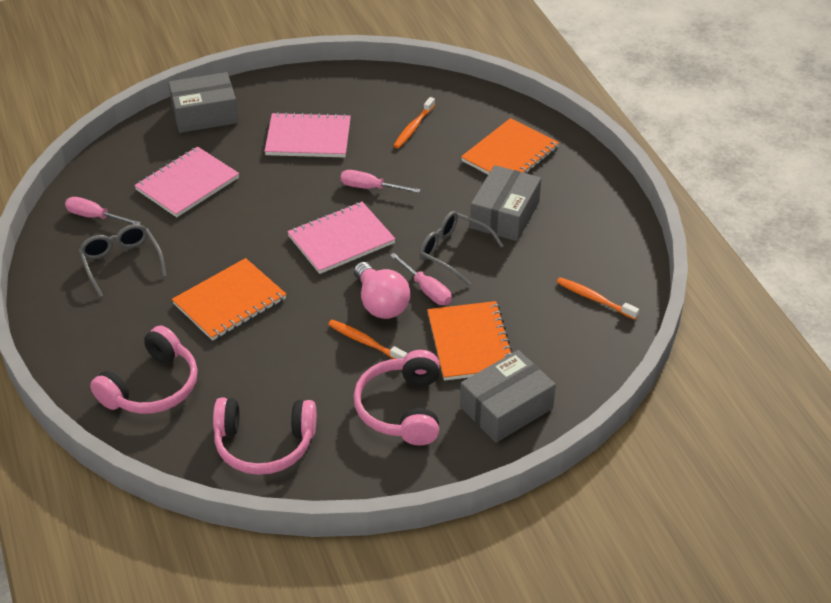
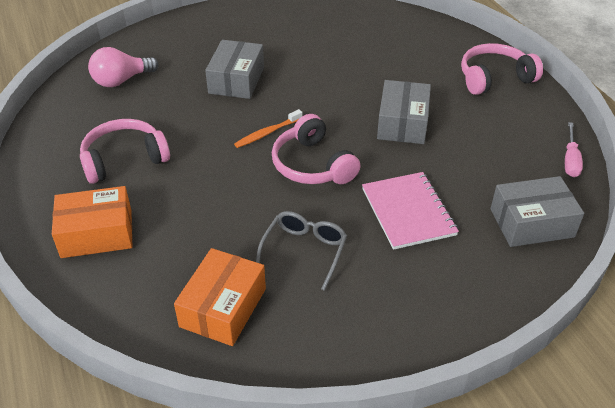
grey glasses: [79,224,167,297] [419,211,504,286] = 2 -> [256,211,347,291] = 1
orange box: none = 0 -> [52,186,133,258] [174,248,266,346] = 2
orange notebook: [172,258,287,341] [427,301,512,381] [461,118,559,174] = 3 -> none = 0
orange toothbrush: [328,320,407,359] [393,97,435,148] [557,277,639,320] = 3 -> [234,109,302,148] = 1
pink notebook: [134,146,239,217] [264,112,351,158] [287,202,395,274] = 3 -> [362,172,459,250] = 1
pink screwdriver: [65,197,141,224] [340,170,420,193] [390,253,452,305] = 3 -> [565,122,583,177] = 1

